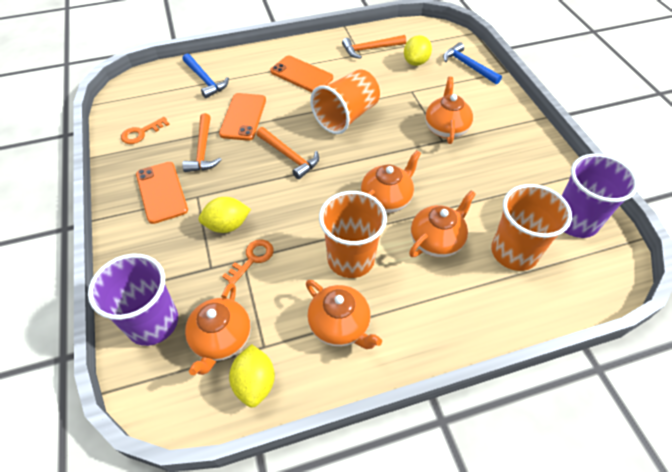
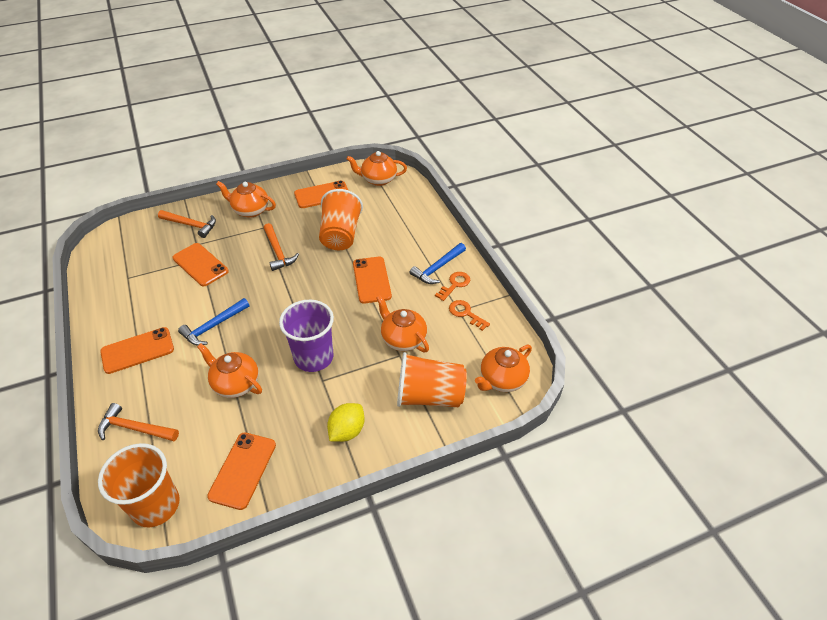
orange phone: [136,162,188,224] [219,93,266,141] [270,56,333,92] = 3 -> [100,327,174,374] [172,243,229,286] [207,432,276,510] [294,180,349,208] [353,257,392,304] = 5
purple cup: [88,254,178,346] [562,154,638,238] = 2 -> [279,300,334,372] = 1
yellow lemon: [199,197,251,233] [229,344,275,408] [404,35,432,66] = 3 -> [327,403,364,442] = 1

